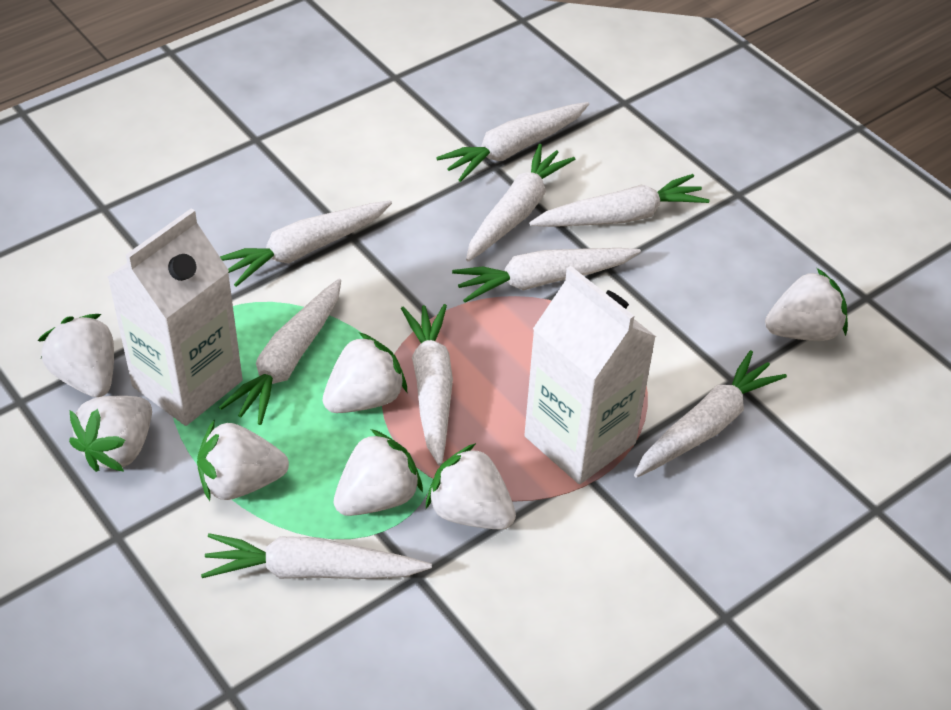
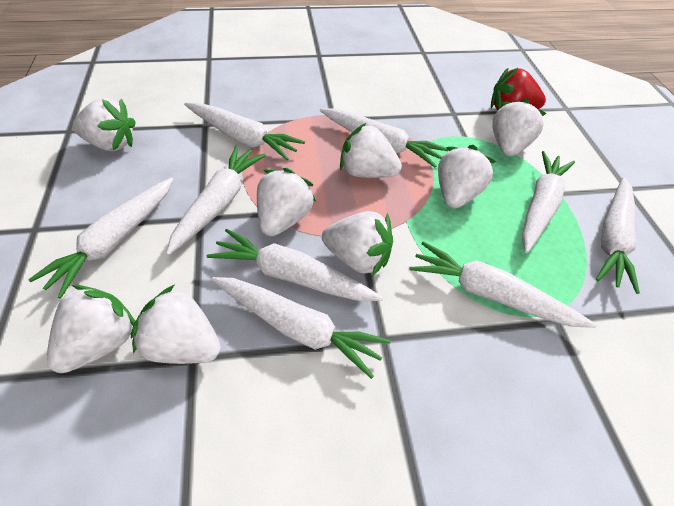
red strawberry: none = 0 -> [491,68,546,111] = 1
white carton: [107,208,243,426] [524,266,656,484] = 2 -> none = 0
white strawberry: [38,314,114,397] [69,396,152,472] [197,420,289,501] [322,332,407,413] [334,429,423,516] [426,443,516,530] [765,268,848,341] = 7 -> [47,285,135,373] [72,98,136,151] [131,285,221,364] [257,168,316,236] [322,211,393,276] [340,123,402,178] [438,145,496,208] [492,98,547,156] = 8

